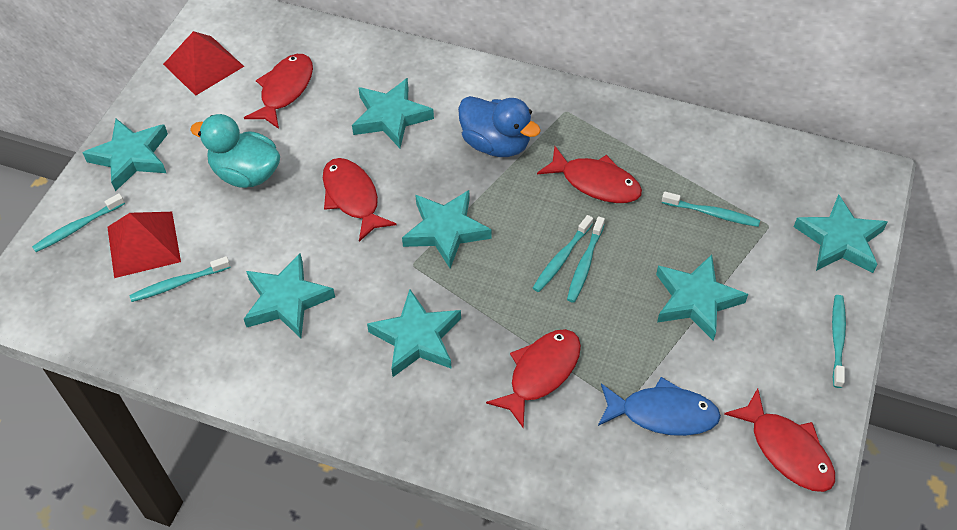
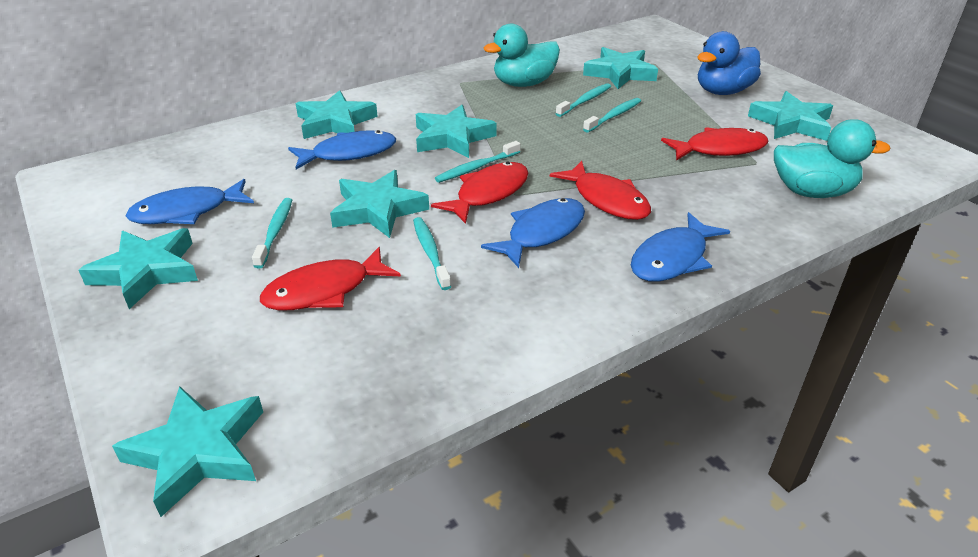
blue fish: [598,377,721,436] = 1 -> [126,179,254,224] [288,130,396,170] [481,198,585,268] [631,212,730,281] = 4
red fish: [244,54,313,129] [323,158,397,242] [486,329,581,429] [537,146,642,203] [724,388,835,492] = 5 -> [260,247,401,310] [431,161,528,224] [550,161,651,220] [661,127,769,161] = 4
red pyramid: [107,212,181,278] [163,31,244,96] = 2 -> none = 0
turquoise duck: [190,114,280,188] = 1 -> [484,24,560,87] [774,119,890,198] = 2
turquoise toothbrush: [32,193,125,252] [129,256,231,302] [533,215,593,292] [567,216,605,303] [662,191,760,227] [832,295,846,388] = 6 -> [252,198,292,268] [413,217,451,290] [435,141,520,183] [555,83,611,117] [583,98,641,132] = 5

